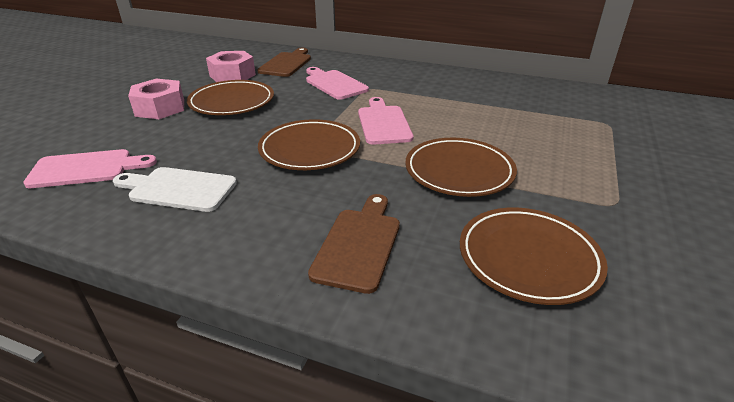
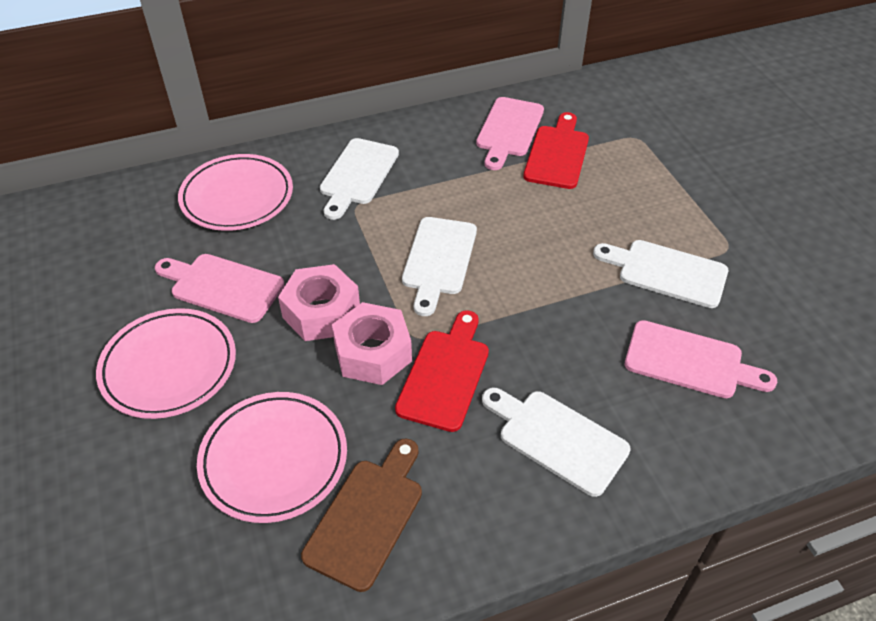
brown cutting board: [257,48,311,77] [308,194,400,294] = 2 -> [301,439,422,592] = 1
brown plate: [187,80,274,115] [258,119,360,170] [405,138,517,197] [460,208,608,305] = 4 -> none = 0
pink plate: none = 0 -> [96,308,236,419] [178,154,293,231] [197,392,347,523] = 3
red cutting board: none = 0 -> [395,310,489,432] [523,112,589,189] = 2
white cutting board: [113,167,237,212] = 1 -> [320,138,399,220] [402,217,477,316] [482,388,631,497] [593,240,728,308] = 4

